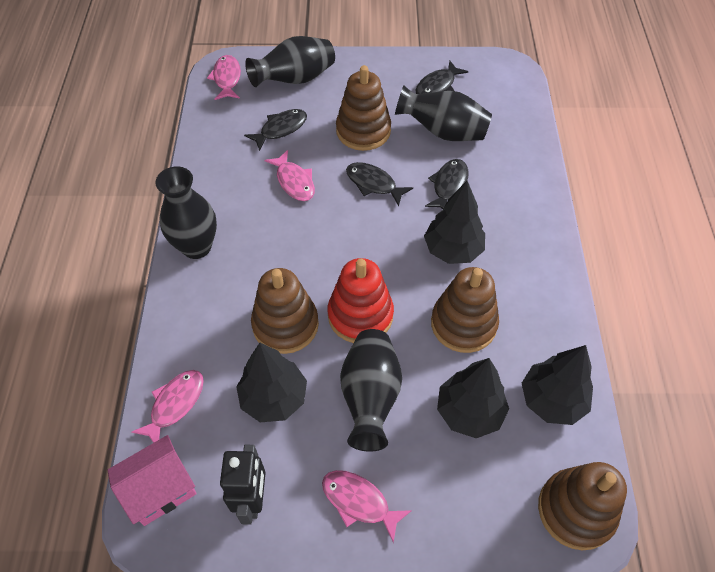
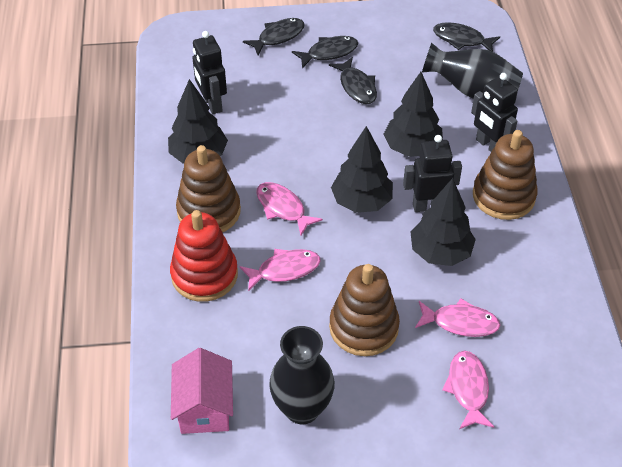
black robot: [220,445,265,525] = 1 -> [192,31,227,114] [403,135,462,212] [471,73,518,152] = 3
black vase: [155,167,217,259] [245,36,335,87] [340,329,402,452] [395,86,492,141] = 4 -> [269,326,335,424] [422,43,523,99] = 2
brown stacking toy: [251,268,319,354] [336,65,391,151] [431,267,499,353] [538,462,627,550] = 4 -> [176,145,241,232] [329,264,400,356] [473,130,538,220] = 3

